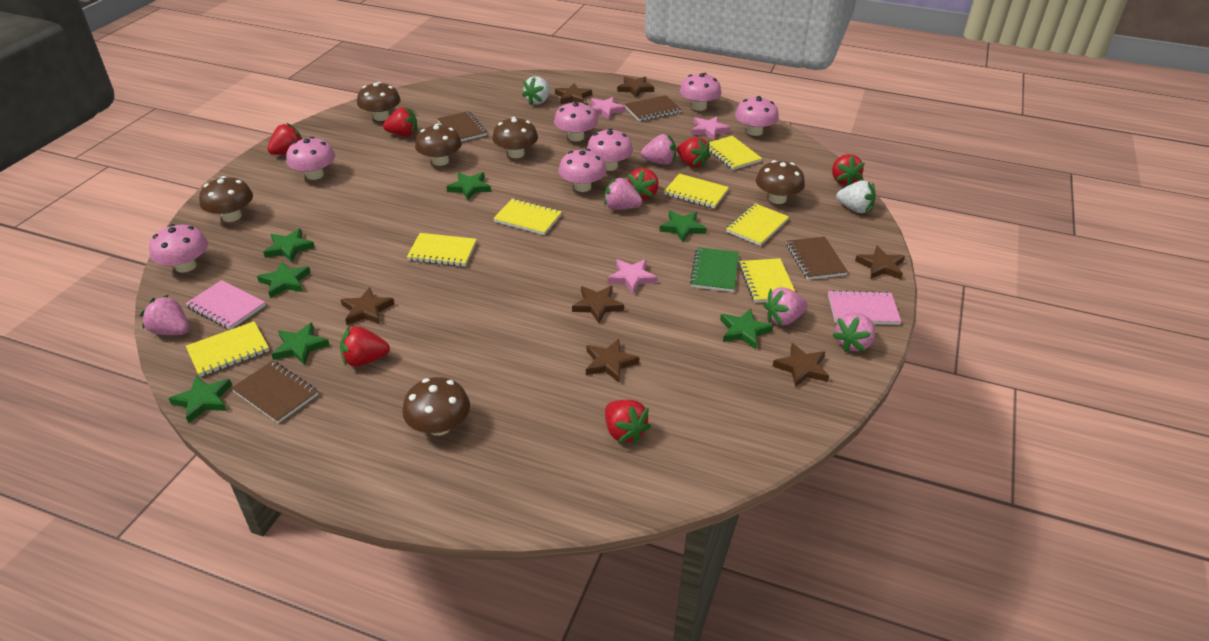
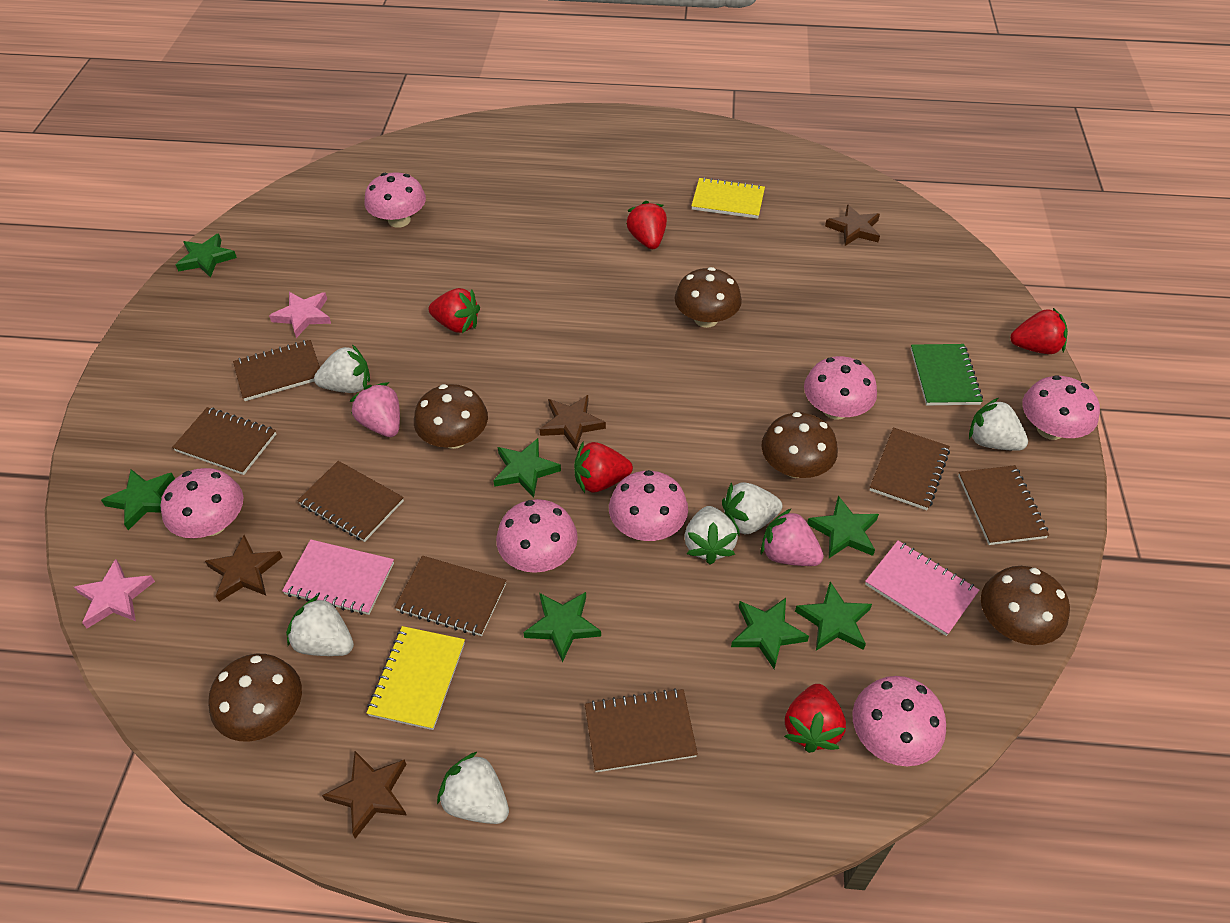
brown mushroom: [199,176,253,222] [357,82,401,121] [402,377,470,436] [415,124,462,166] [492,117,538,158] [756,160,805,204] = 6 -> [208,654,302,742] [414,384,488,449] [675,267,742,328] [761,412,838,478] [981,566,1070,645] = 5
brown notebook: [231,361,318,423] [437,111,487,142] [624,95,681,121] [786,236,848,280] = 4 -> [172,407,276,475] [233,340,320,401] [297,461,404,542] [395,556,507,636] [585,688,698,772] [870,428,950,510] [958,465,1049,545] = 7
brown star: [341,287,394,325] [555,83,592,104] [572,286,624,323] [586,339,639,383] [617,77,654,98] [773,343,829,387] [855,245,905,279] = 7 -> [205,535,283,602] [322,751,407,838] [540,395,606,450] [825,204,880,246] = 4
pink star: [591,97,625,120] [607,259,658,294] [691,116,731,141] = 3 -> [74,559,155,628] [269,292,331,338] = 2
pink strawberry: [140,295,189,335] [604,177,642,210] [641,134,676,165] [763,287,808,326] [832,313,875,352] = 5 -> [349,382,400,437] [761,508,824,566] = 2
red strawberry: [267,123,302,155] [340,326,390,367] [383,107,418,137] [605,400,651,444] [628,168,659,200] [677,137,711,168] [832,154,865,186] = 7 -> [429,288,480,333] [574,441,633,493] [626,201,667,249] [784,684,846,753] [1010,308,1068,354] = 5
white strawberry: [522,76,551,105] [836,181,876,213] = 2 -> [286,595,354,656] [314,344,370,393] [437,752,509,824] [684,506,738,565] [722,482,782,536] [969,398,1028,451] = 6
yellow notebook: [186,321,269,377] [407,233,477,266] [493,199,562,235] [664,174,729,209] [709,136,762,170] [726,203,789,246] [739,258,795,303] = 7 -> [367,626,465,730] [691,177,765,219] = 2

